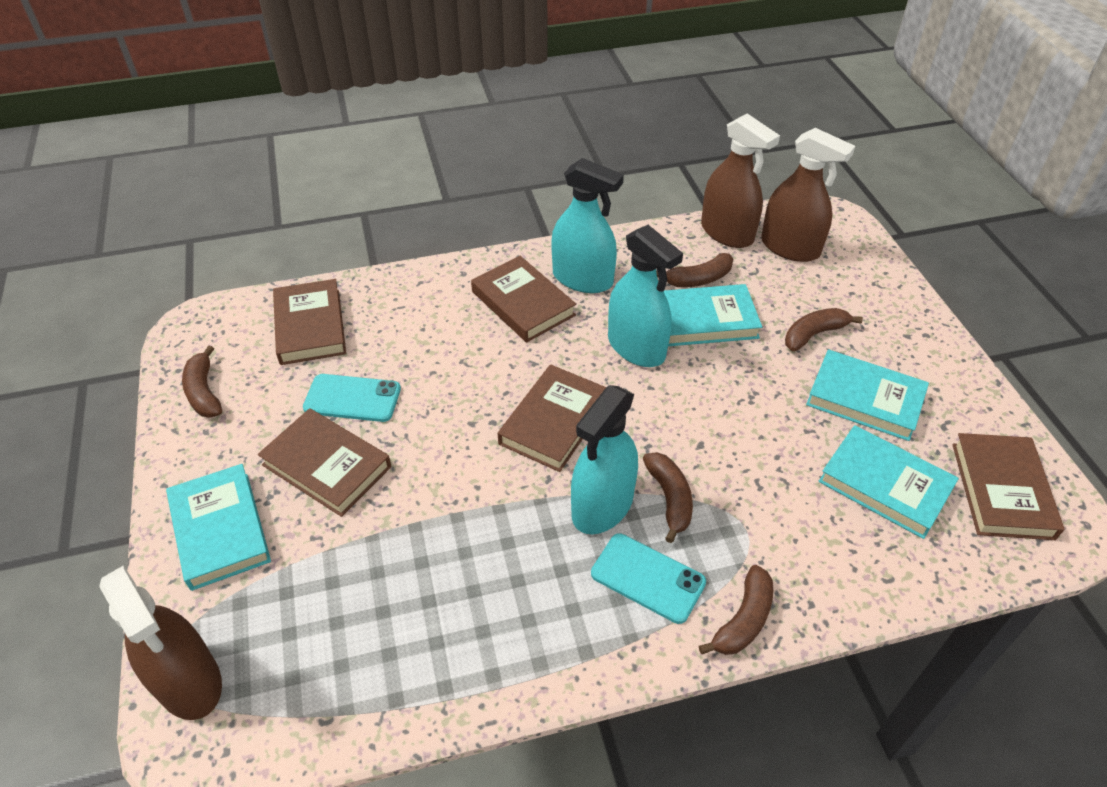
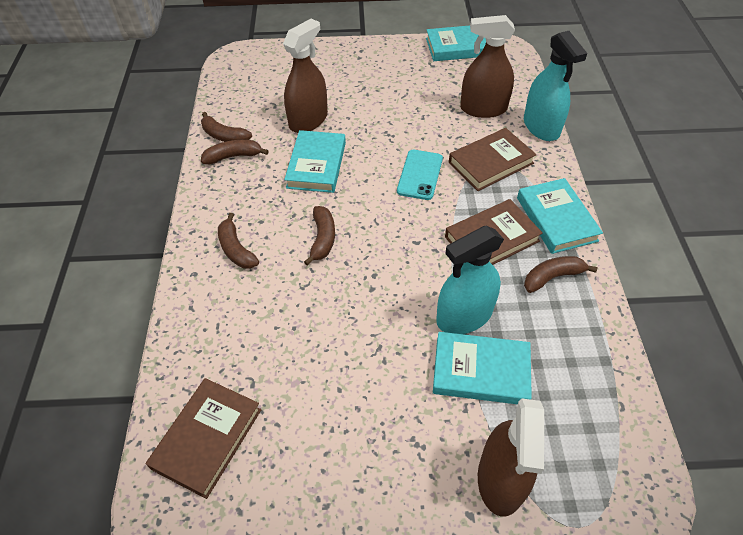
brown book: [258,408,391,517] [273,279,346,365] [471,256,576,342] [498,365,606,472] [952,433,1064,540] = 5 -> [146,378,261,499] [445,199,543,265] [449,128,537,191] = 3
turquoise phone: [303,374,401,422] [591,533,706,624] = 2 -> [397,150,443,200] = 1
turquoise spray bottle: [551,158,624,293] [571,385,638,534] [608,225,683,367] = 3 -> [436,226,504,334] [524,31,587,141] = 2

